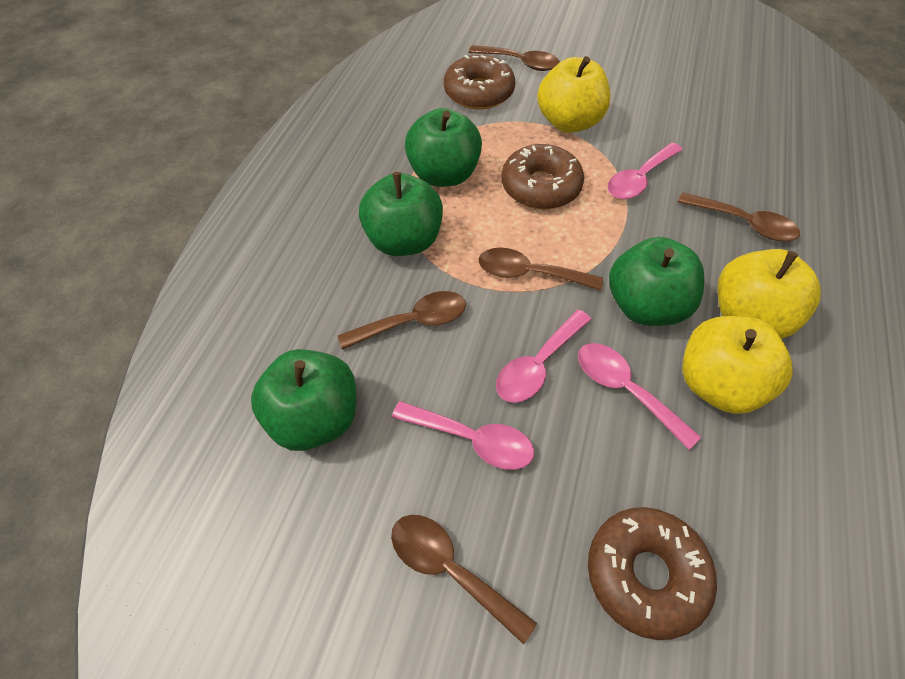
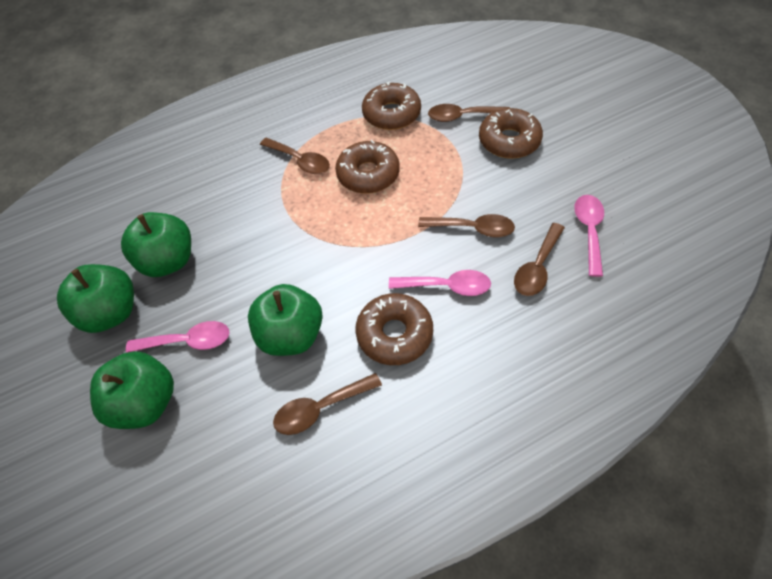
brown donut: [444,55,515,109] [502,144,584,209] [588,507,717,640] = 3 -> [335,140,400,194] [355,293,433,365] [362,81,421,130] [479,108,543,159] = 4
pink spoon: [392,401,534,470] [496,309,591,403] [578,343,701,450] [608,143,683,199] = 4 -> [126,321,230,353] [389,270,491,296] [574,195,604,277] = 3
yellow apple: [537,56,610,133] [682,316,793,414] [718,249,821,339] = 3 -> none = 0

